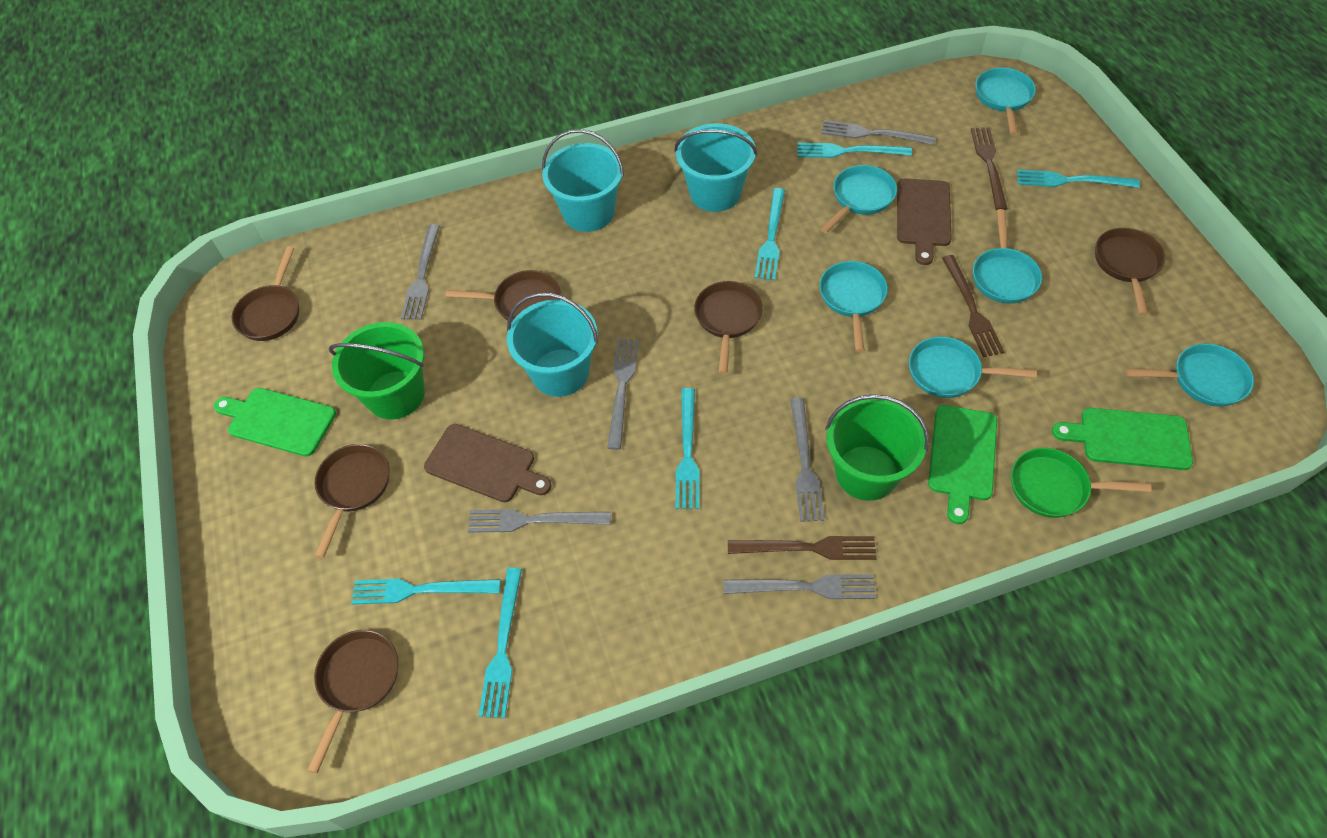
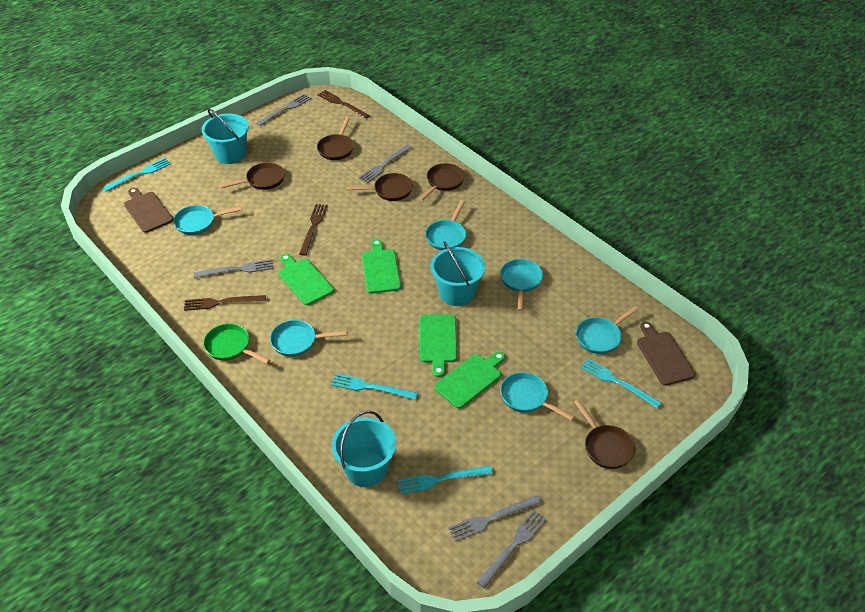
brown pan: [232,246,299,341] [307,630,398,773] [315,444,390,558] [446,270,561,323] [694,281,763,374] [1095,228,1165,316] = 6 -> [220,162,285,190] [317,117,354,160] [347,173,413,201] [419,163,465,201] [574,399,635,469] = 5
green bucket: [329,322,425,420] [825,394,929,501] = 2 -> none = 0
green cutting board: [214,388,336,456] [928,405,997,524] [1052,408,1193,470] = 3 -> [278,254,334,305] [362,239,401,293] [420,315,457,377] [434,352,505,409] = 4
grey fork: [401,224,440,320] [468,509,611,533] [607,338,639,450] [723,574,876,599] [790,398,825,522] [821,120,936,145] = 6 -> [194,259,273,278] [256,94,311,126] [359,145,412,183] [448,495,542,542] [477,510,547,588] = 5
turquoise fork: [351,579,500,604] [479,568,522,718] [676,388,699,509] [755,188,785,280] [797,143,912,158] [1017,170,1140,188] = 6 -> [103,158,171,192] [331,373,418,400] [398,466,493,494] [580,358,661,408] = 4

